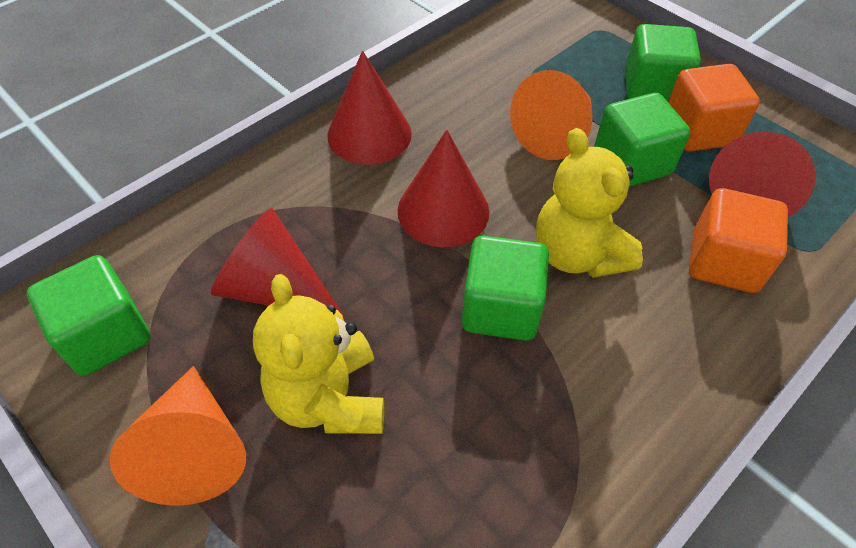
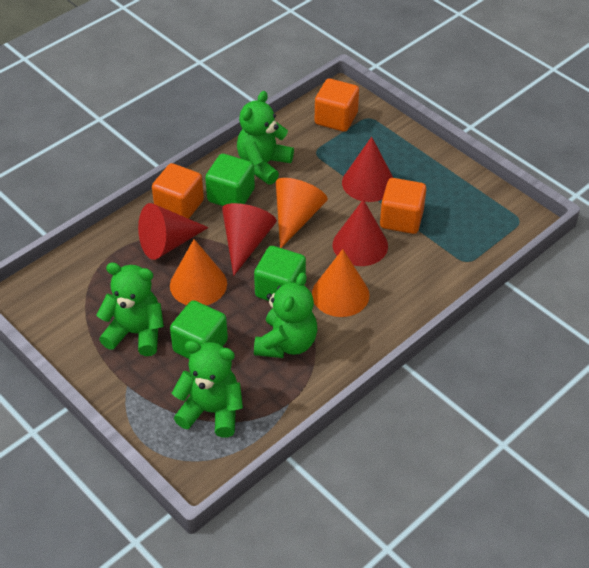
green cube: [27,255,151,376] [462,236,549,341] [594,93,690,187] [625,24,701,102] = 4 -> [170,300,228,359] [205,154,255,206] [254,246,306,301] = 3
green teddy bear: none = 0 -> [96,263,164,356] [172,341,243,438] [237,91,294,185] [254,272,317,358] = 4
orange cone: [109,366,246,506] [510,70,592,160] = 2 -> [170,239,227,305] [276,178,328,248] [312,249,370,317] = 3
orange cube: [668,64,760,152] [689,188,788,293] = 2 -> [152,163,204,219] [315,79,359,132] [380,178,426,234] = 3
yellow teddy bear: [253,274,384,434] [536,128,643,278] = 2 -> none = 0

